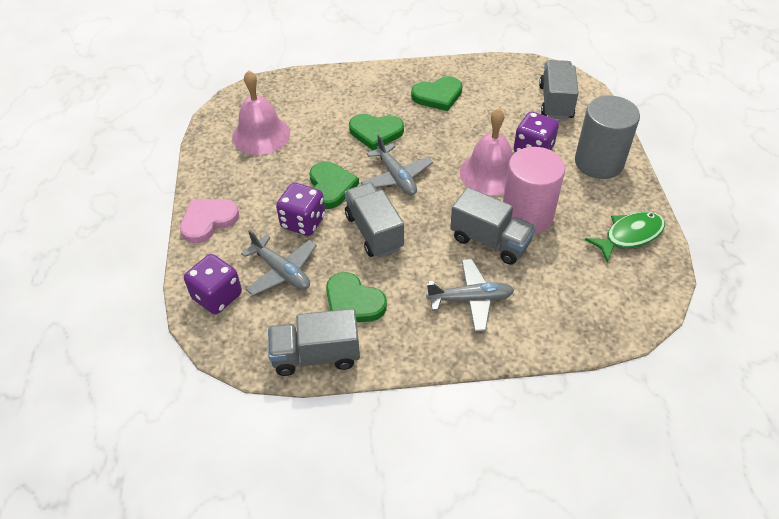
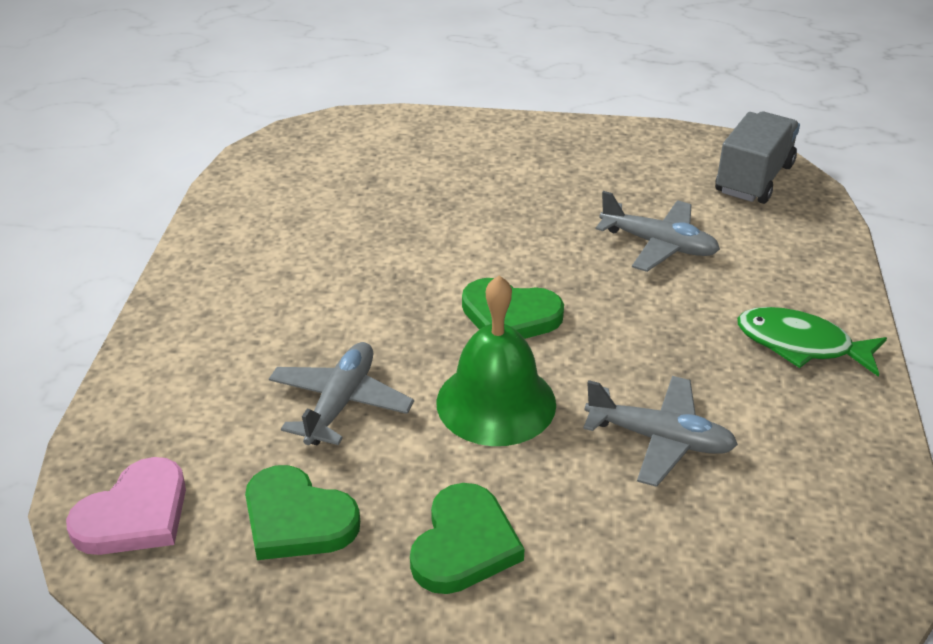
green bell: none = 0 -> [437,275,556,446] = 1
green heart: [309,161,359,209] [326,272,387,322] [349,114,404,150] [411,76,463,111] = 4 -> [245,465,360,560] [410,483,525,594] [462,278,564,339] = 3
grey cylinder: [575,96,640,179] = 1 -> none = 0
grey truck: [268,309,360,376] [345,182,404,258] [450,187,536,264] [539,60,579,119] = 4 -> [715,112,800,204] = 1
pink bell: [232,70,290,155] [460,108,513,195] = 2 -> none = 0
pink cylinder: [503,147,565,234] = 1 -> none = 0
purple dice: [184,254,242,314] [276,183,325,236] [514,112,559,152] = 3 -> none = 0

